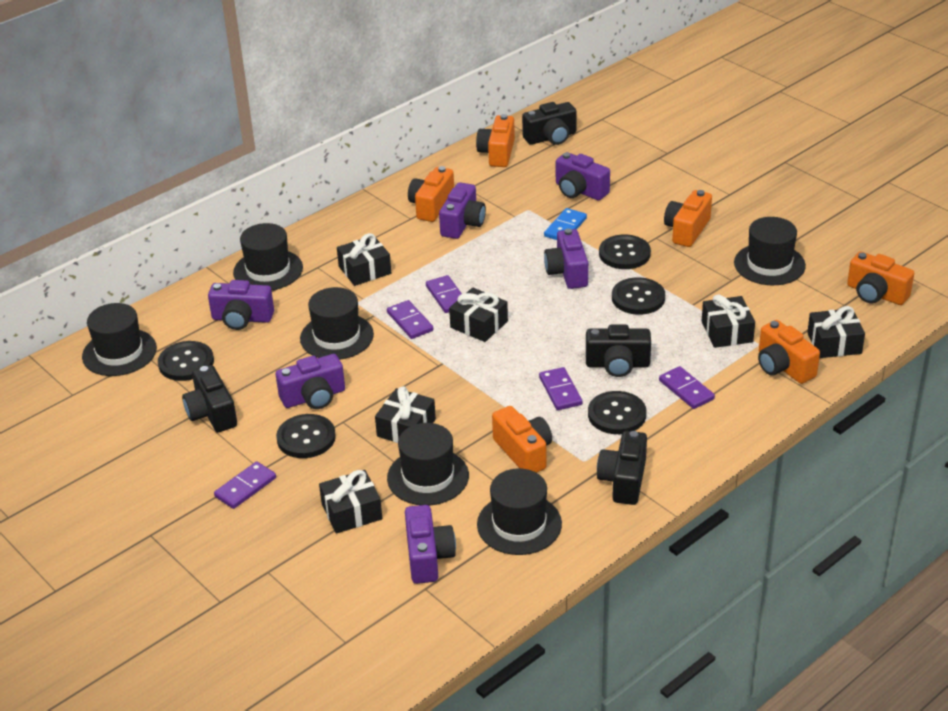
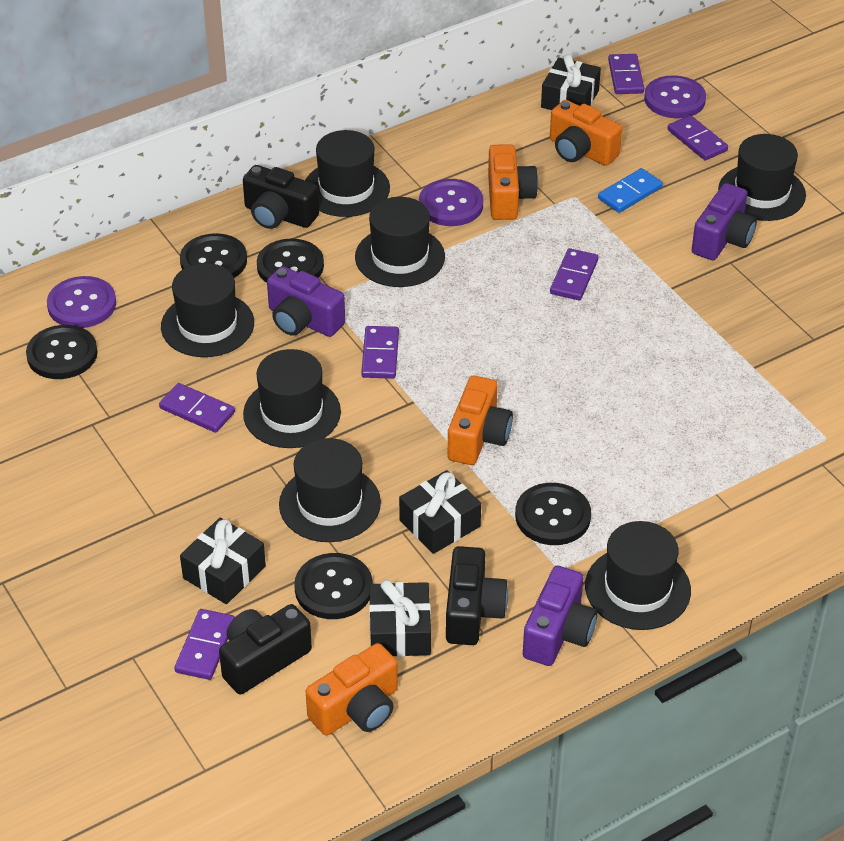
black camera: [182,365,237,432] [522,102,577,145] [586,325,651,377] [597,431,647,505] = 4 -> [219,604,312,694] [243,165,319,229] [446,546,508,645] = 3
black gift: [319,470,382,534] [337,233,391,286] [375,386,436,443] [449,288,508,342] [702,294,755,348] [807,306,865,358] = 6 -> [180,518,266,604] [369,580,431,657] [399,470,481,554] [541,54,601,110] = 4
black hat: [82,303,157,376] [233,223,303,290] [300,287,374,360] [387,423,469,505] [477,468,562,555] [734,217,806,285] = 6 -> [161,263,254,357] [243,349,341,448] [279,438,381,542] [305,130,390,217] [355,197,445,287] [585,521,691,630] [718,134,806,221] = 7
orange camera: [408,166,454,222] [476,114,515,167] [492,406,552,473] [664,190,712,247] [758,320,820,384] [847,252,914,305] = 6 -> [306,643,398,735] [448,376,513,465] [488,144,538,220] [550,100,622,166] = 4
purple button: none = 0 -> [47,276,116,328] [419,179,483,226] [644,75,706,118] = 3
purple camera: [208,280,274,330] [276,354,345,409] [405,505,456,584] [439,182,486,239] [544,228,588,289] [556,152,610,200] = 6 -> [267,266,345,337] [523,566,598,666] [692,183,757,260] = 3
purple domino: [214,461,276,509] [387,300,433,339] [426,275,462,313] [539,367,582,410] [659,366,715,409] = 5 -> [159,383,235,433] [175,609,235,680] [361,326,399,379] [550,248,598,300] [608,54,644,94] [668,115,728,160] = 6

